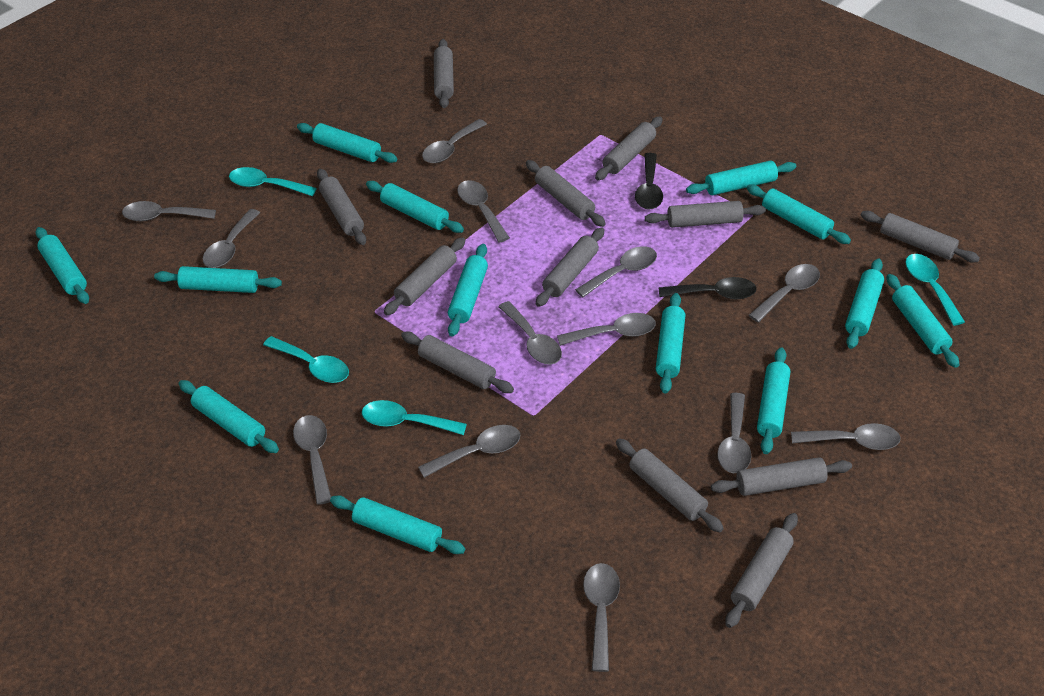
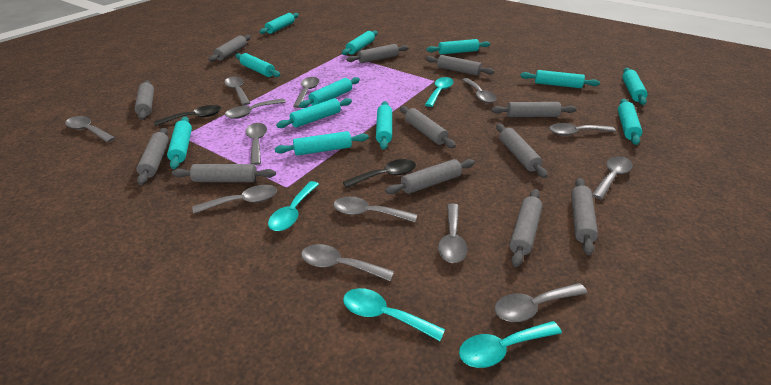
turquoise rolling pin: [36,227,89,304] [154,266,282,293] [179,380,279,453] [297,123,397,163] [330,495,465,554] [366,181,464,233] [448,244,488,337] [656,293,685,394] [686,161,796,195] [747,185,851,244] [757,348,790,454] [845,259,884,349] [886,274,959,368] = 13 -> [167,116,192,169] [235,53,280,77] [260,13,299,34] [274,131,369,156] [276,98,352,128] [299,77,360,108] [342,30,378,55] [376,101,392,150] [427,39,490,54] [521,70,600,88] [618,99,642,145] [622,68,648,105] = 12

